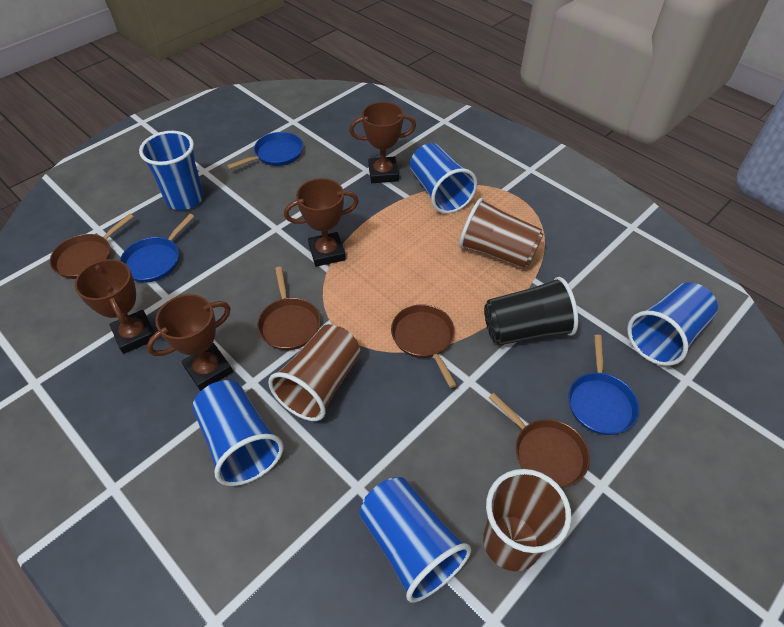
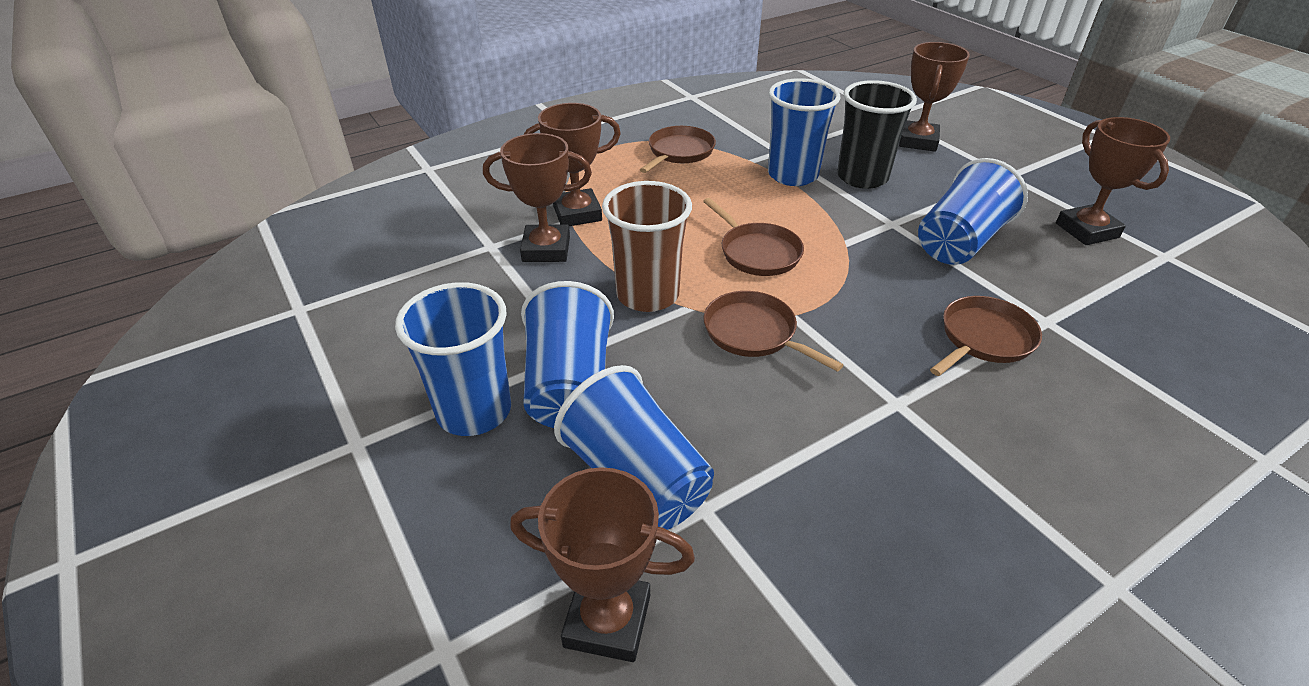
blue pan: [120,214,194,283] [227,132,303,169] [568,335,639,435] = 3 -> none = 0
brown cup: [268,324,361,421] [459,198,543,268] [483,469,572,571] = 3 -> [602,181,692,312] = 1
brown trophy: [75,259,155,354] [146,294,233,391] [284,178,359,267] [349,102,416,183] = 4 -> [483,133,592,262] [510,467,695,662] [523,103,621,226] [899,42,970,152] [1056,117,1170,245] = 5

